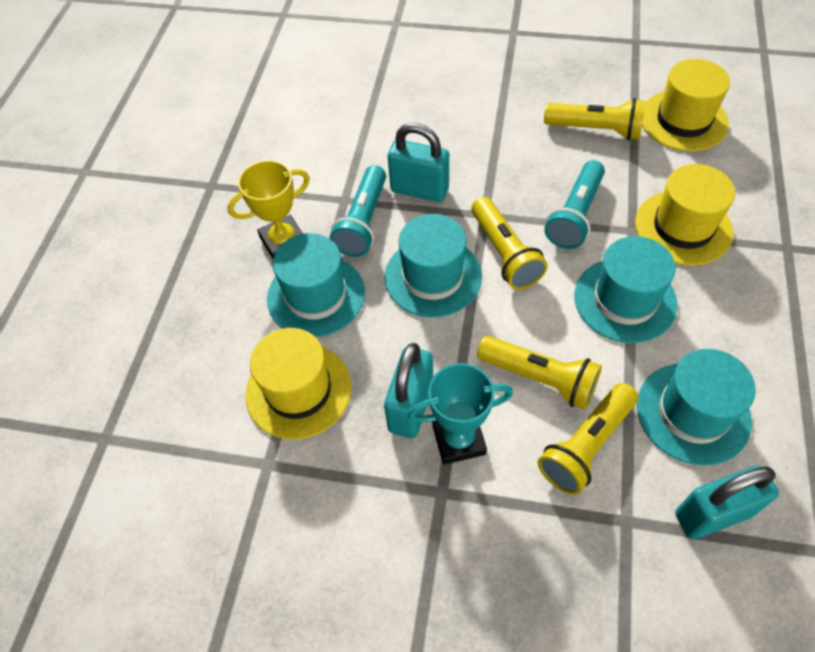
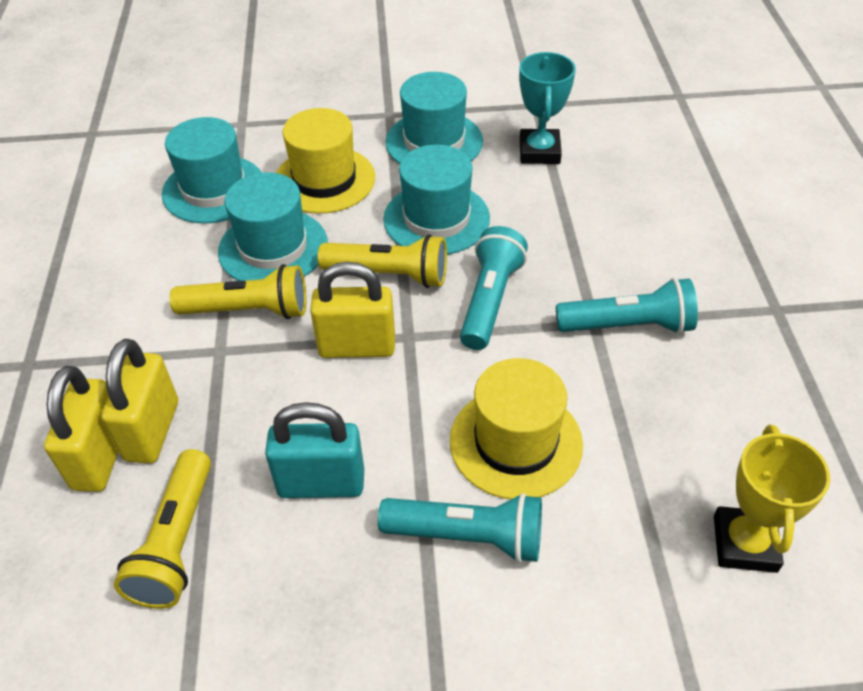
turquoise flashlight: [330,165,386,257] [544,160,605,249] = 2 -> [378,493,542,563] [460,226,528,350] [556,278,698,334] = 3
turquoise padlock: [384,343,433,438] [388,123,449,202] [675,466,779,540] = 3 -> [265,402,364,498] = 1
yellow flashlight: [471,197,548,290] [477,336,602,410] [538,383,638,495] [544,98,646,140] = 4 -> [114,449,211,609] [170,264,306,319] [317,234,447,288] = 3
yellow hat: [245,328,352,439] [635,164,735,265] [642,59,730,151] = 3 -> [276,108,375,214] [450,358,583,499] = 2
yellow padlock: none = 0 -> [44,366,118,492] [101,339,178,464] [310,262,395,358] = 3

